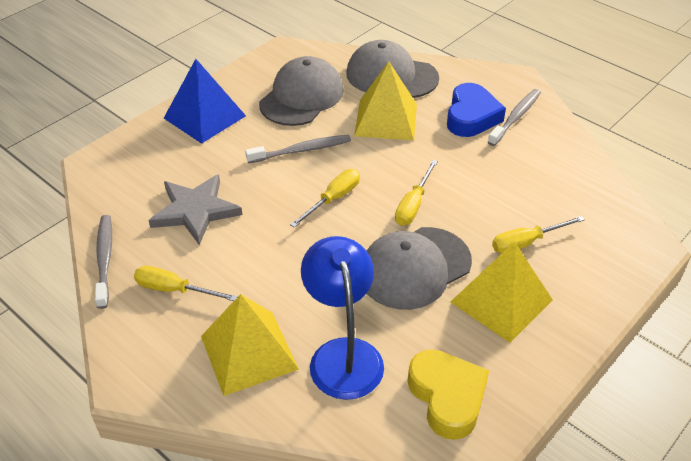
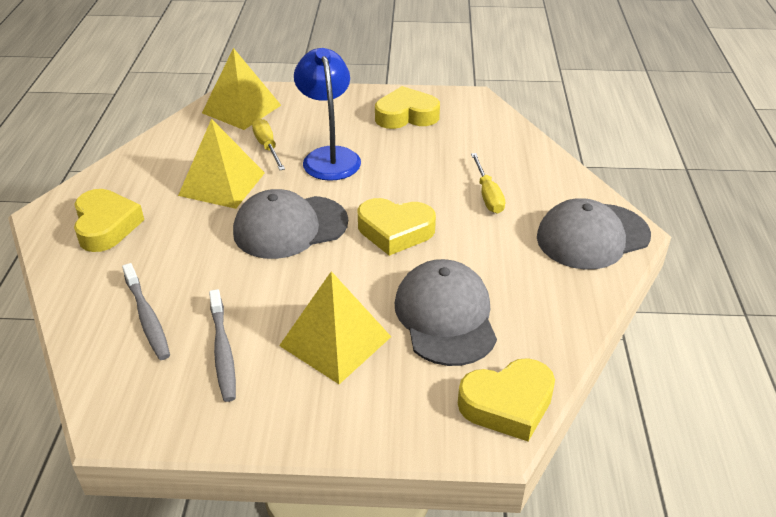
blue heart: [447,83,506,137] = 1 -> none = 0
blue pyramid: [164,59,246,144] = 1 -> none = 0
grey star: [148,174,242,245] = 1 -> none = 0
grey toothbrush: [95,215,112,309] [245,135,351,163] [488,89,541,146] = 3 -> [122,263,170,360] [209,289,236,402] = 2
yellow heart: [408,349,489,440] = 1 -> [74,189,144,252] [358,198,436,256] [375,86,440,129] [458,358,555,441] = 4
yellow screwdriver: [134,266,238,301] [290,169,360,228] [395,160,438,226] [492,216,585,253] = 4 -> [252,118,285,170] [471,153,505,213] = 2

